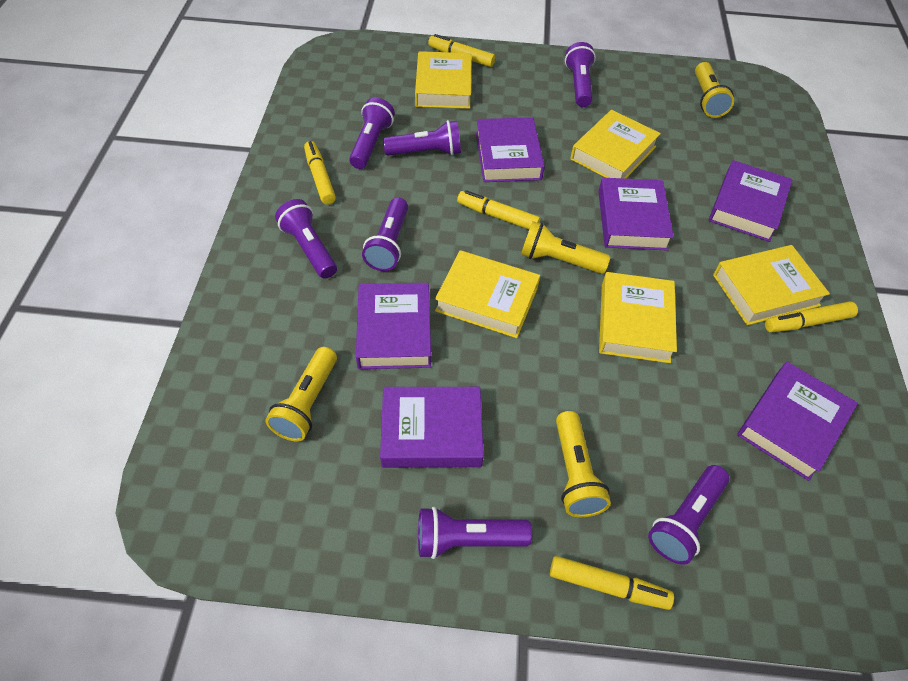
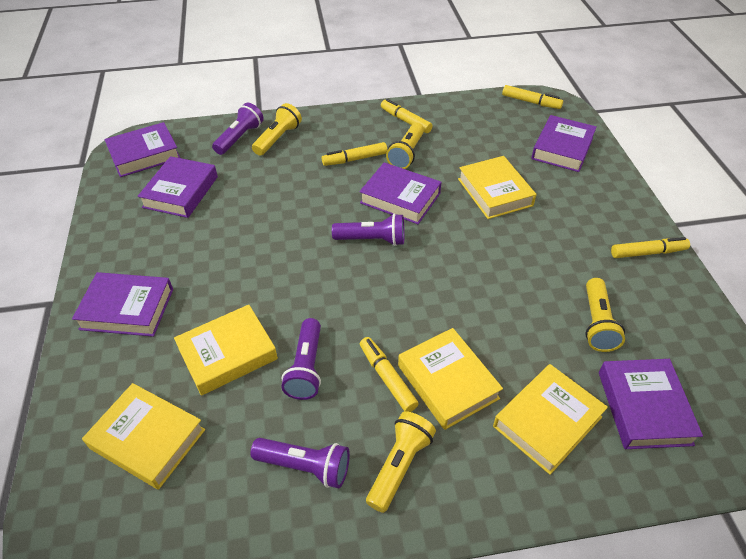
purple flashlight: [275,199,337,279] [349,97,395,169] [362,197,408,271] [383,120,461,156] [418,507,532,559] [565,42,596,107] [648,465,730,565] = 7 -> [212,103,264,155] [250,438,350,488] [281,318,321,400] [332,214,404,246] = 4

